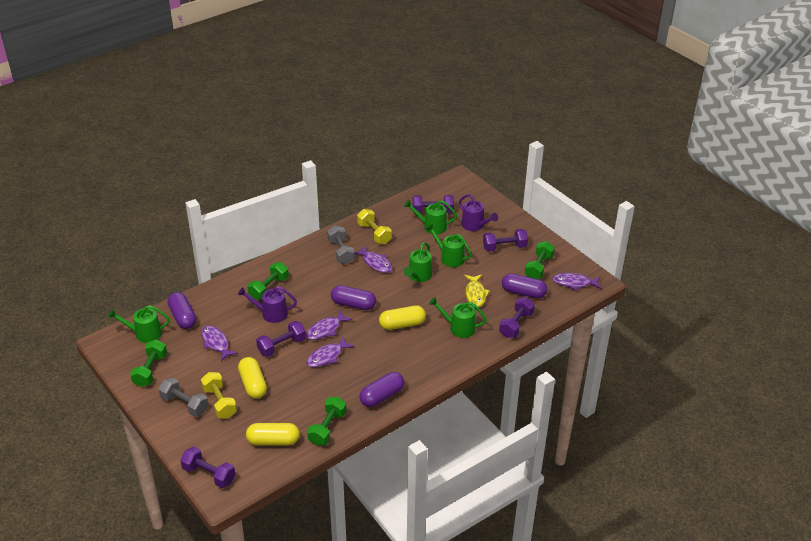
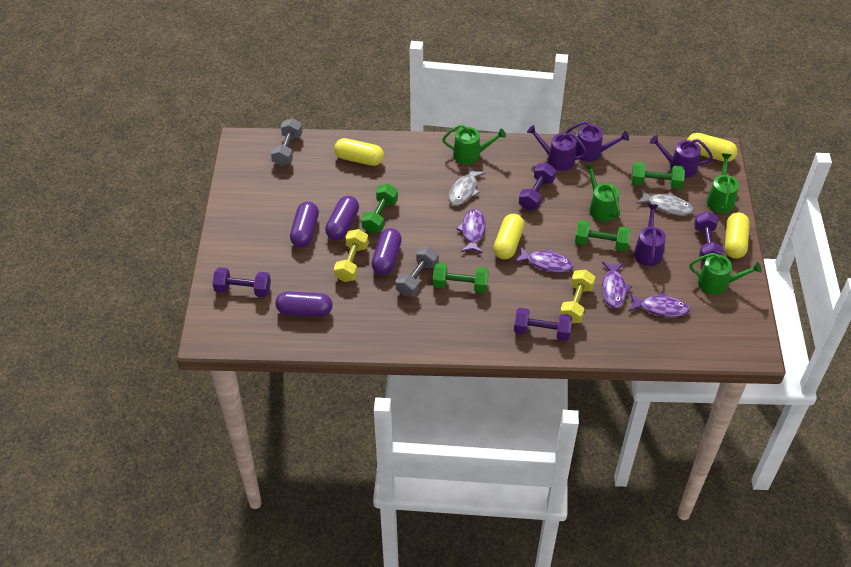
green watering can: [108,305,170,343] [404,200,457,234] [404,242,432,282] [426,224,472,267] [429,297,487,338] = 5 -> [442,124,506,164] [584,163,620,222] [689,253,762,295] [707,154,739,213] = 4
grey fish: none = 0 -> [448,166,486,206] [636,189,694,216] = 2
purple dumbbell: [180,447,235,488] [256,321,306,357] [413,195,454,213] [483,229,528,252] [499,297,535,338] = 5 -> [212,267,271,297] [514,308,572,341] [519,163,556,210] [694,211,724,262] = 4
purple fish: [201,326,238,361] [306,310,352,340] [306,336,354,367] [354,245,392,273] [552,273,601,291] = 5 -> [456,209,486,253] [514,247,574,273] [602,262,632,308] [629,292,690,317] = 4
purple watering can: [238,286,297,323] [459,194,498,231] = 2 -> [527,125,588,171] [566,121,629,162] [634,204,666,266] [650,135,713,178] = 4
yellow capsule: [238,357,267,399] [246,423,300,446] [379,305,426,330] = 3 -> [334,138,384,166] [493,214,524,259] [687,133,738,162] [725,212,750,259] = 4
yellow fish: [464,274,490,307] = 1 -> none = 0

